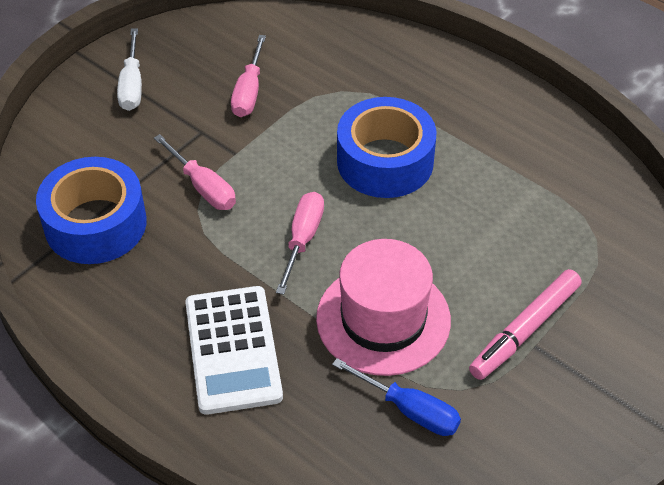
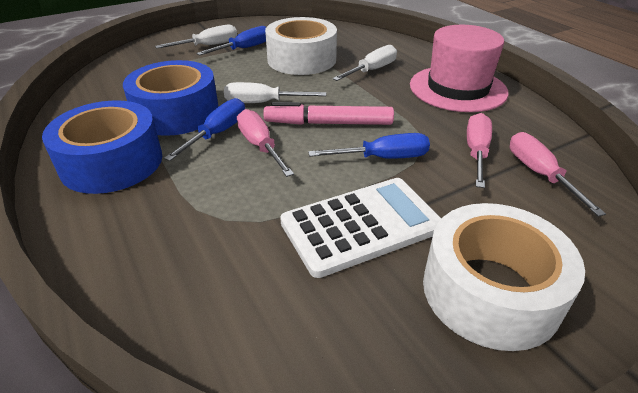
blue screwdriver: [332,358,461,436] = 1 -> [164,98,245,161] [197,26,266,56] [308,133,430,159] = 3
white screwdriver: [117,28,142,111] = 1 -> [155,25,237,48] [224,82,326,103] [332,45,397,81] = 3
white tape: none = 0 -> [265,17,337,75] [423,203,585,351] = 2

